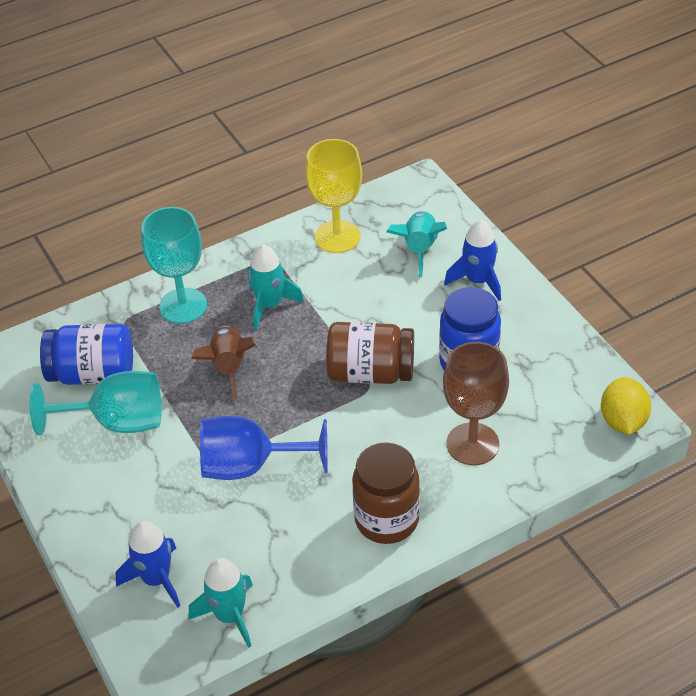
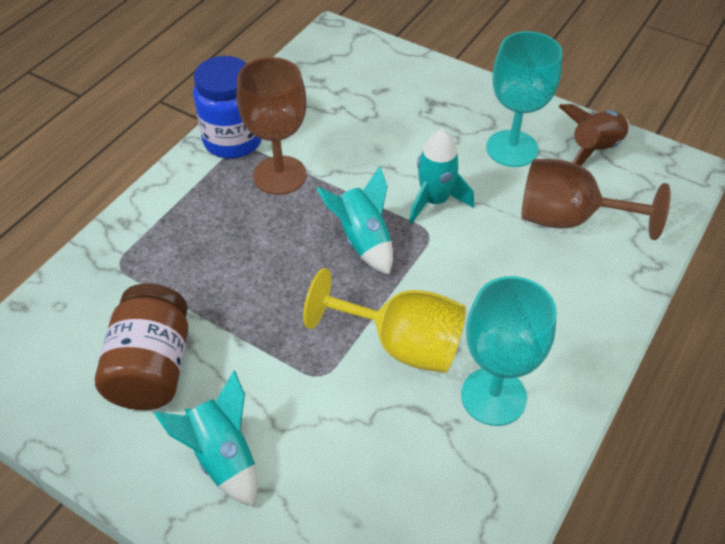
blue goblet: [200,416,328,480] = 1 -> none = 0
blue jar: [40,324,133,385] [439,287,501,370] = 2 -> [193,56,262,159] = 1
blue rocket: [116,521,180,608] [444,220,501,301] = 2 -> none = 0
brown goblet: [443,342,509,465] = 1 -> [236,57,306,195] [521,159,671,240] = 2
brown jar: [326,322,414,384] [352,442,420,544] = 2 -> [95,283,188,410] = 1
yellow lemon: [601,377,651,435] = 1 -> none = 0

